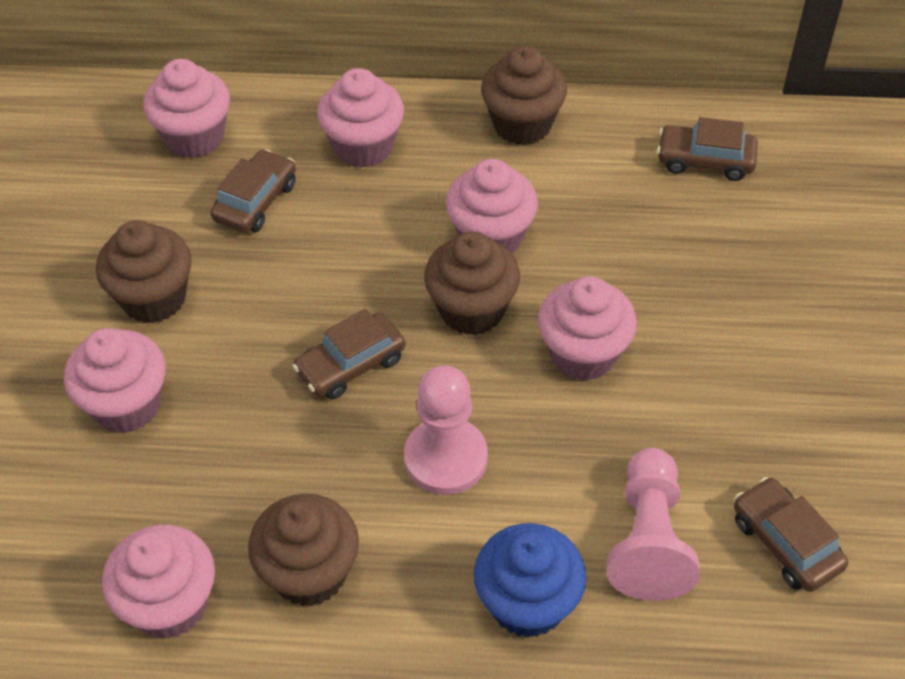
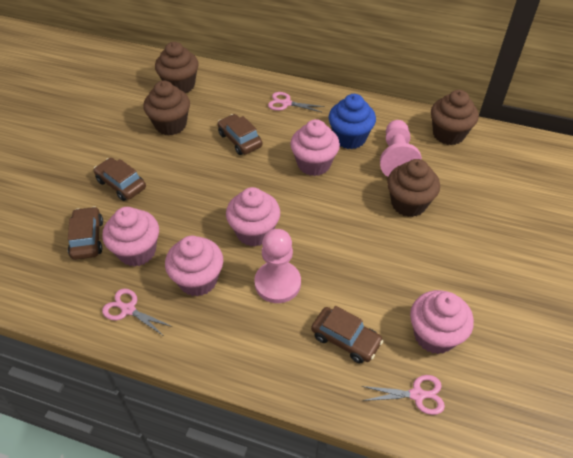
pink cupcake: [64,328,166,433] [102,525,215,639] [143,59,230,158] [317,68,404,168] [446,159,538,254] [538,276,637,381] = 6 -> [102,207,159,267] [165,236,223,296] [226,187,280,247] [290,119,340,176] [410,290,474,354] = 5
pink scissors: none = 0 -> [102,288,173,337] [268,92,325,112] [361,375,445,415] = 3

